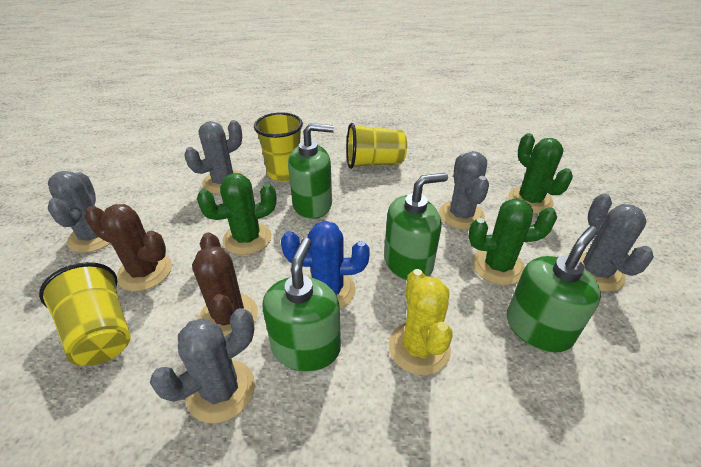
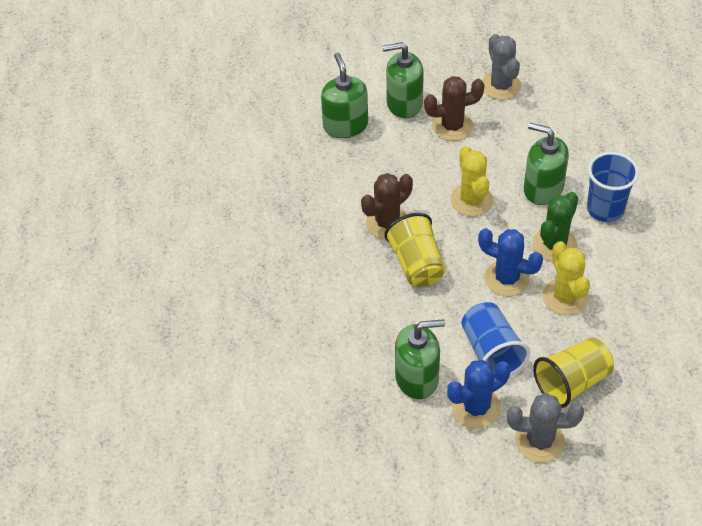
blue cactus: [281,221,370,309] = 1 -> [447,360,511,429] [478,228,543,296] = 2
blue cup: none = 0 -> [462,302,530,376] [587,152,639,222] = 2
green cactus: [197,173,277,255] [468,198,557,285] [508,133,573,214] = 3 -> [532,192,578,262] = 1
grey cactus: [48,171,111,253] [150,308,255,423] [184,120,243,194] [439,151,489,230] [579,193,654,292] = 5 -> [482,34,521,100] [507,393,584,463] = 2
yellow cactus: [388,269,452,375] = 1 -> [450,146,494,216] [543,241,590,315] = 2
yellow cup: [39,262,131,366] [254,112,303,181] [347,123,407,169] = 3 -> [384,213,446,287] [533,337,614,408] = 2

